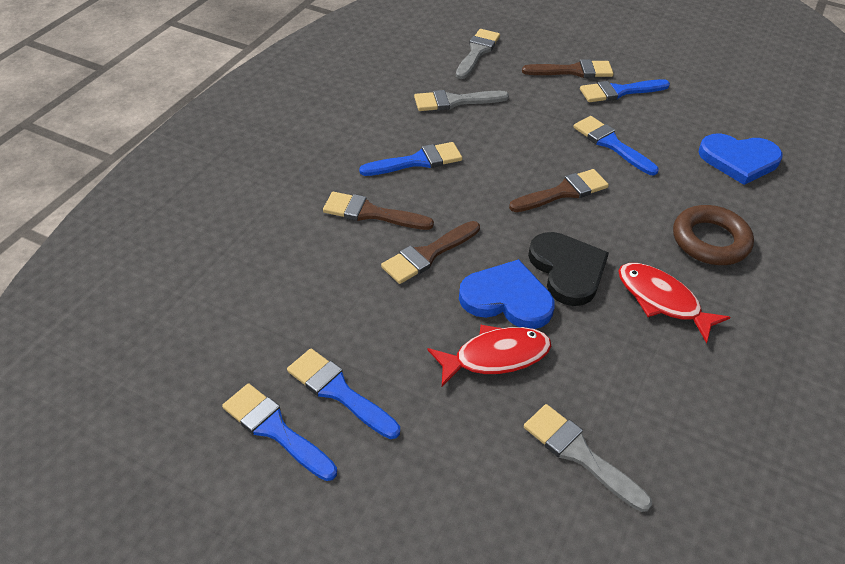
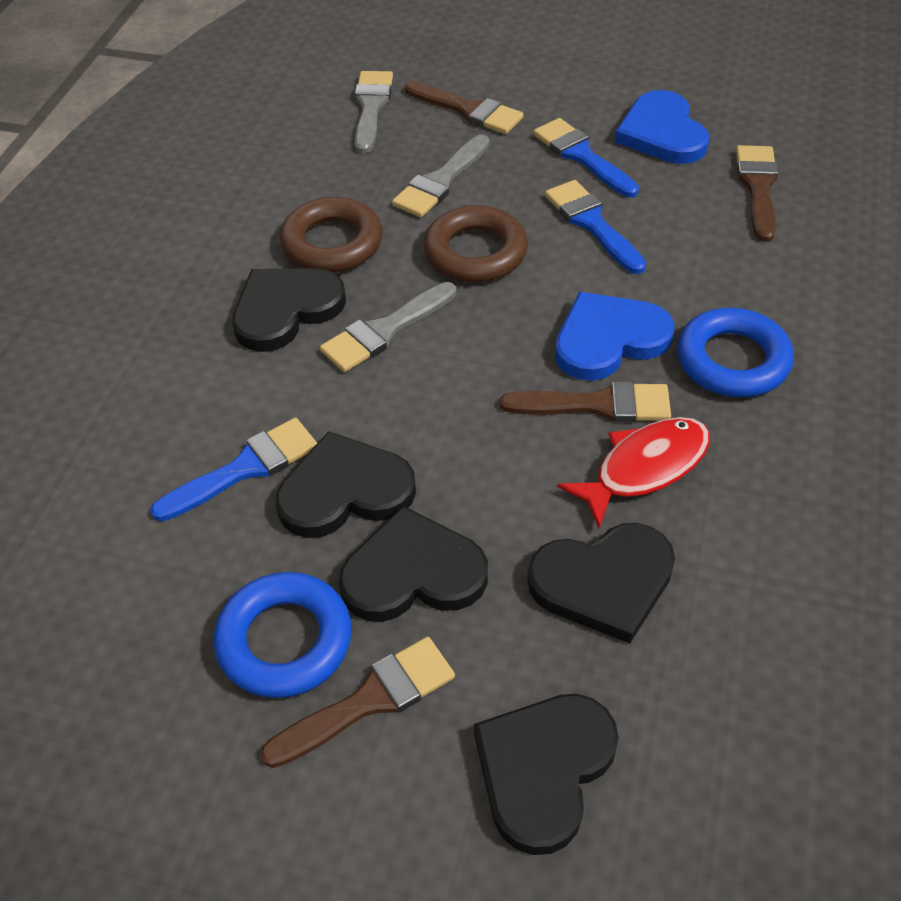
black heart: [528,232,609,306] = 1 -> [232,268,346,352] [276,431,416,538] [339,506,488,622] [474,694,619,855] [527,523,675,643] = 5
blue brush: [222,384,337,481] [287,348,400,439] [359,142,462,176] [573,116,659,175] [580,79,670,102] = 5 -> [150,418,317,522] [533,118,639,197] [545,180,646,274] = 3
blue ring: none = 0 -> [214,572,352,698] [677,308,794,397] = 2
brown ring: [673,205,754,265] = 1 -> [280,197,382,272] [424,205,528,283] = 2
red fish: [427,325,551,387] [618,263,730,343] = 2 -> [557,417,710,528] = 1

